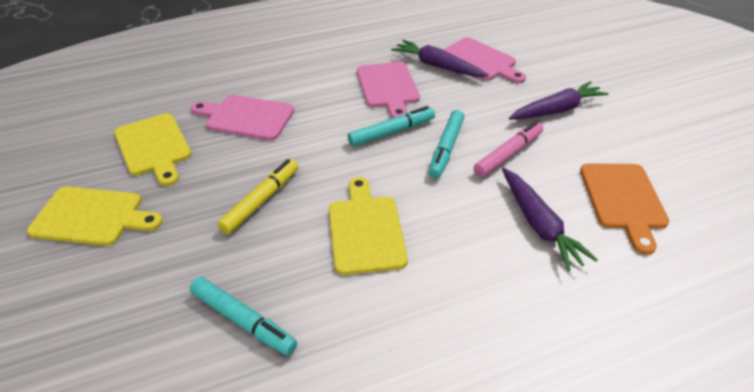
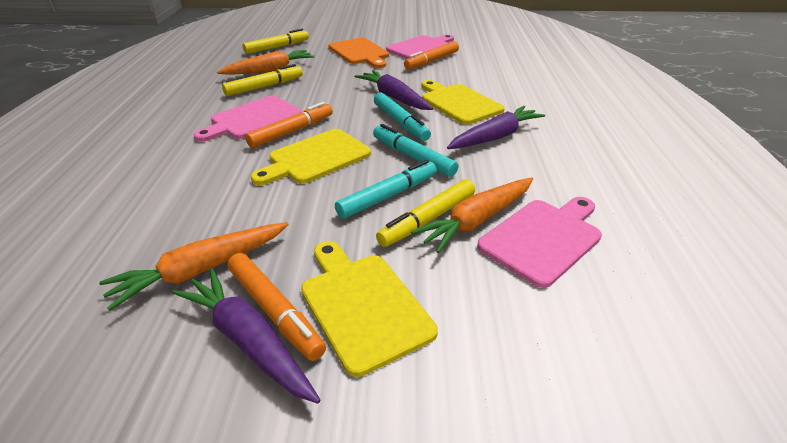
orange carrot: none = 0 -> [99,222,289,311] [217,50,315,75] [411,177,533,253] = 3
orange marker: none = 0 -> [227,253,326,361] [245,102,333,148] [404,41,459,69] = 3
pink marker: [474,121,543,177] = 1 -> none = 0
yellow marker: [218,159,299,234] = 1 -> [222,64,303,96] [242,29,309,54] [376,179,475,247] = 3

